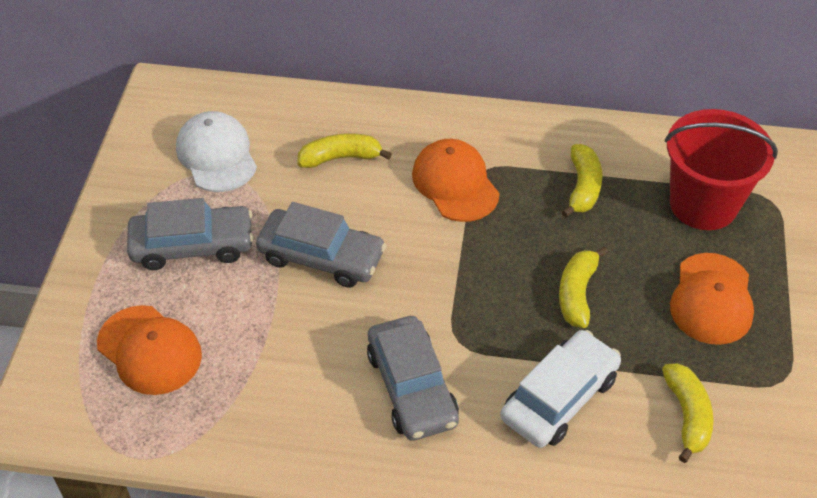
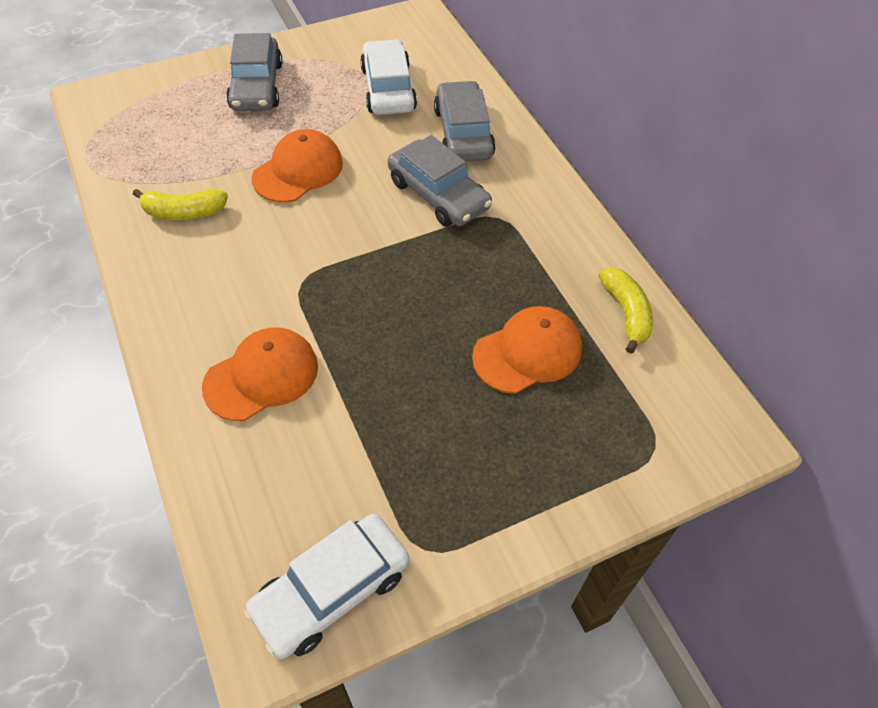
red bucket: [665,109,778,230] = 1 -> none = 0
white cap: [176,111,257,192] = 1 -> none = 0
white car: [500,330,621,448] = 1 -> [244,514,410,659] [360,39,417,115] = 2
yellow banana: [297,133,392,168] [559,247,608,328] [562,144,603,217] [662,363,713,463] = 4 -> [133,189,228,220] [598,268,653,354] = 2

